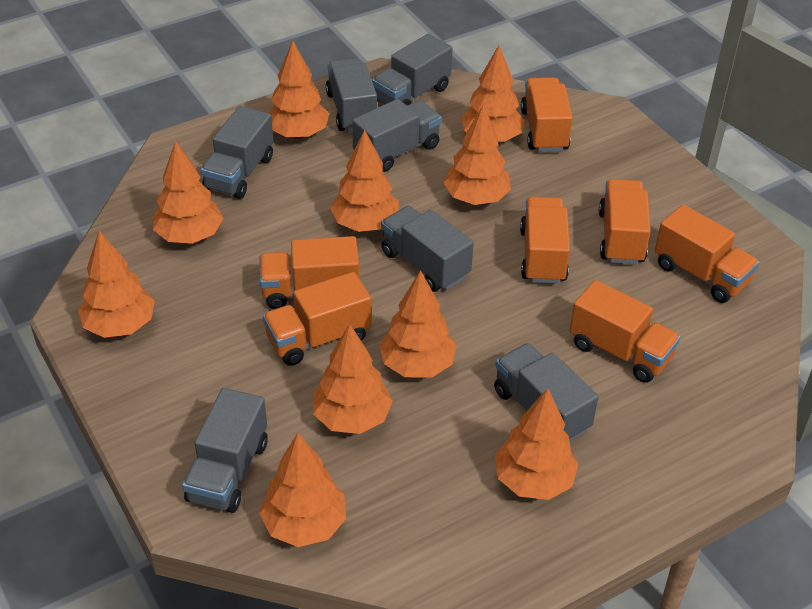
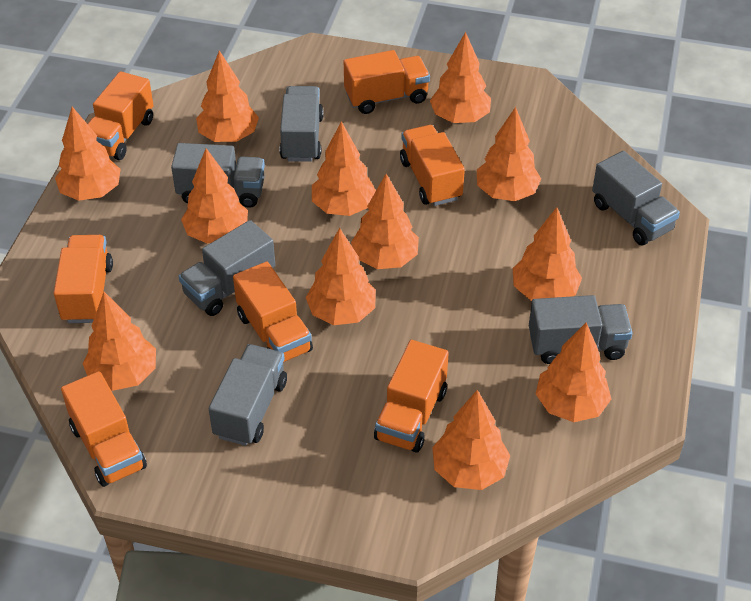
grey truck: [182,388,268,513] [200,106,273,199] [326,58,377,132] [352,99,442,172] [372,34,452,105] [381,206,474,292] [494,343,598,442] = 7 -> [171,143,265,208] [178,220,275,316] [209,344,287,446] [280,86,324,162] [529,295,632,364] [592,151,680,246] = 6
orange tree: [78,231,155,338] [153,141,223,244] [259,433,346,547] [267,40,329,139] [313,324,393,434] [330,130,399,232] [379,270,457,378] [443,104,511,205] [461,45,525,142] [495,388,578,500] = 10 -> [55,107,121,201] [82,292,156,391] [181,148,248,243] [196,50,259,142] [306,228,376,325] [312,121,376,216] [351,174,419,269] [430,32,491,123] [432,390,511,490] [477,107,541,201] [513,207,582,301] [536,322,611,422] = 12

